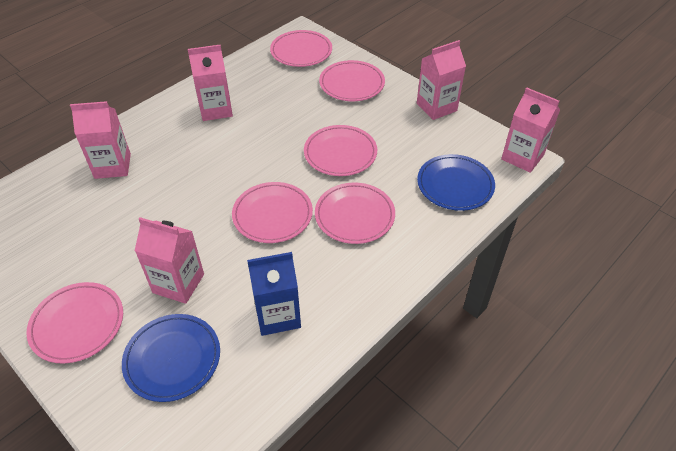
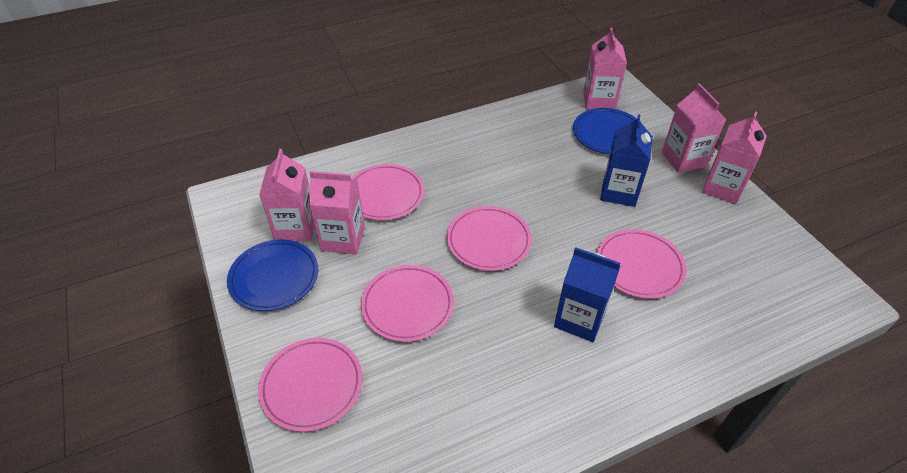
blue carton: [247,252,301,336] = 1 -> [554,247,620,342] [600,114,653,207] = 2
pink plate: [26,282,123,364] [232,182,313,243] [270,30,332,67] [304,125,377,176] [315,183,395,244] [319,60,385,101] = 6 -> [258,338,362,432] [351,164,424,220] [361,265,454,342] [447,206,532,271] [597,229,687,299] = 5

